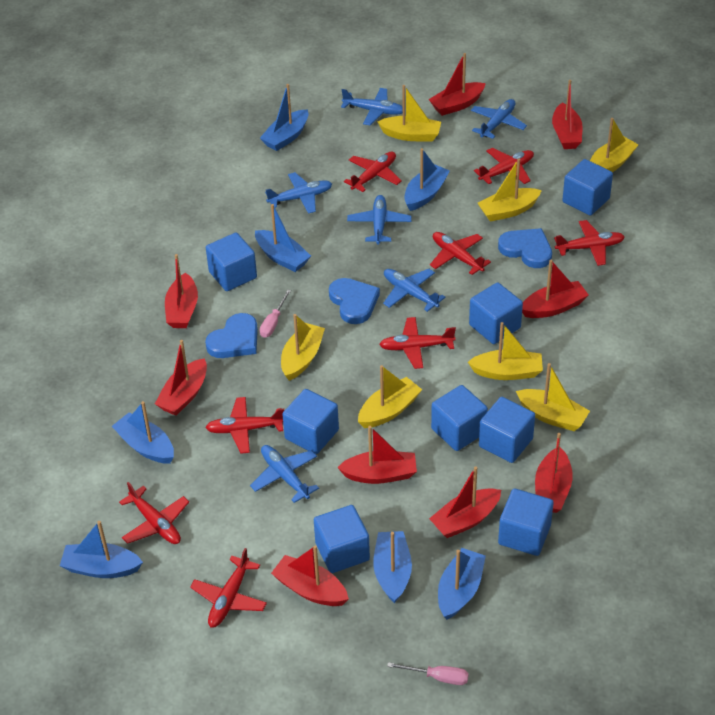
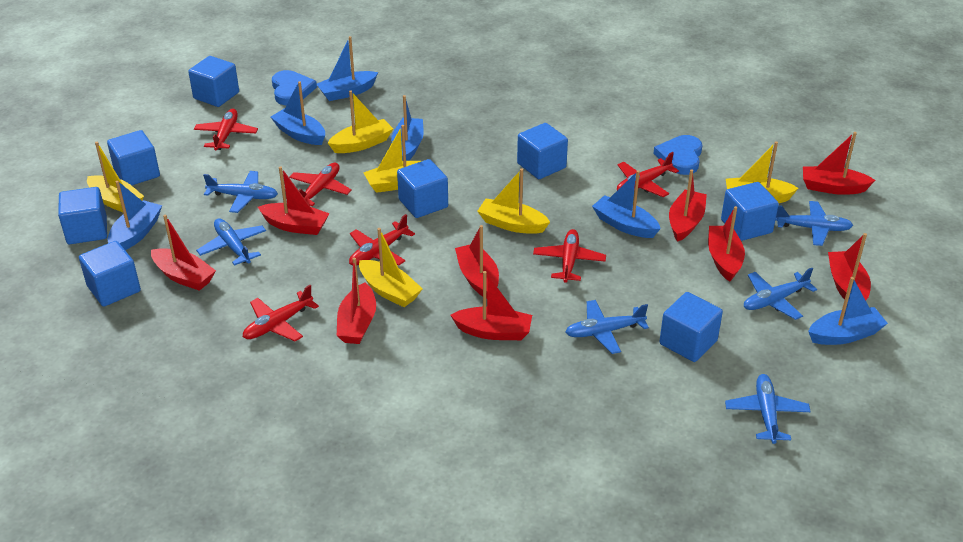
blue boat: [60,521,143,578] [112,401,174,464] [255,204,311,272] [260,84,309,151] [373,531,412,603] [404,148,450,211] [438,548,486,620] = 7 -> [107,181,162,250] [271,81,325,145] [316,36,378,101] [391,95,424,161] [592,170,661,238] [808,277,888,345] = 6
blue heart: [205,313,258,358] [329,278,380,324] [498,228,552,268] = 3 -> [272,70,317,105] [653,135,702,175] = 2
pink screwdriver: [260,289,291,338] [387,662,469,685] = 2 -> none = 0
red plane: [119,482,189,544] [190,548,267,627] [205,397,284,454] [344,152,402,192] [379,317,456,369] [430,232,491,275] [474,148,534,184] [554,220,625,266] = 8 -> [194,109,258,151] [243,285,319,341] [289,163,352,206] [349,214,415,265] [533,229,606,283] [617,152,679,197] = 6
yellow boat: [281,314,325,381] [358,365,422,428] [378,85,441,142] [468,322,543,380] [478,158,542,222] [516,363,590,431] [590,118,639,172] = 7 -> [87,142,144,212] [328,90,393,153] [359,228,423,307] [363,125,421,193] [477,169,550,234] [726,141,799,203] = 6

